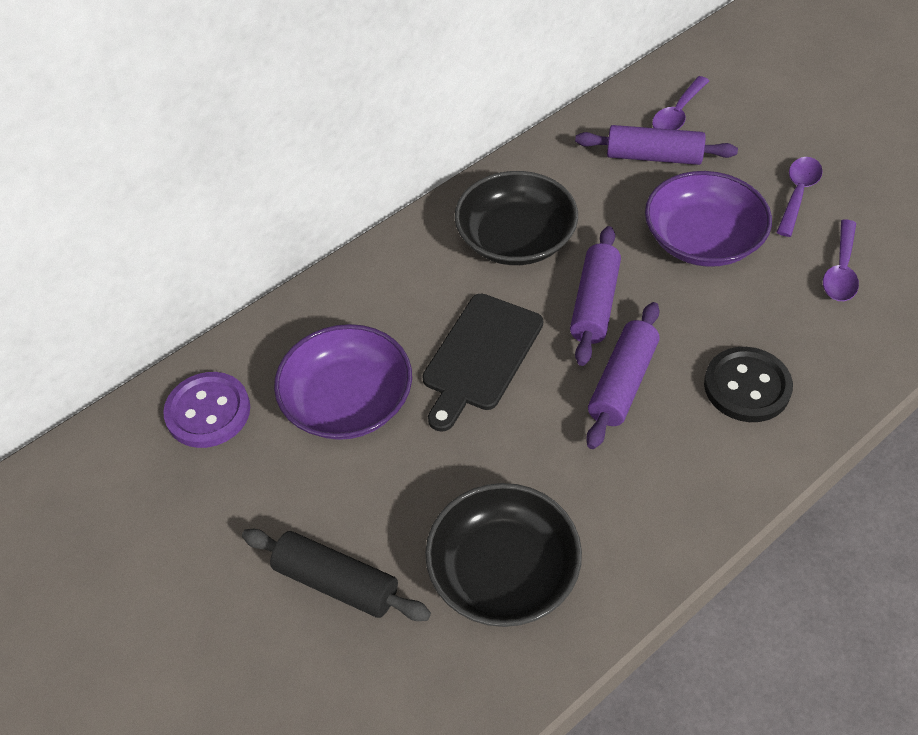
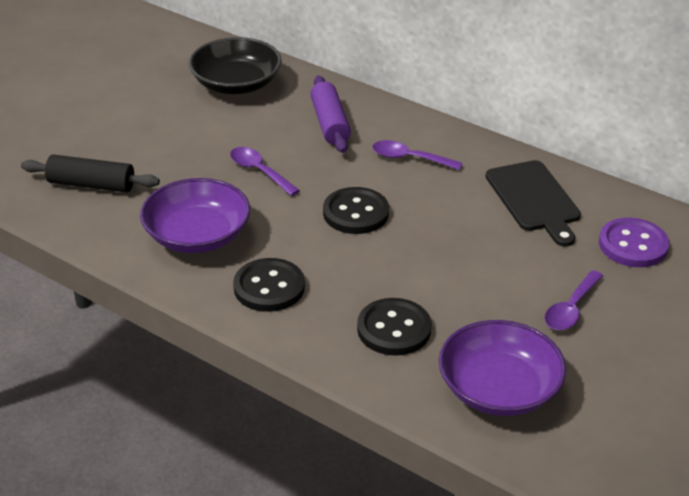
black bowl: [425,483,582,627] [454,171,578,265] = 2 -> [189,37,282,94] = 1
black button: [704,347,793,422] = 1 -> [233,258,305,312] [323,187,389,234] [357,298,432,356] = 3
purple rolling pin: [570,226,621,366] [575,125,738,165] [586,302,660,449] = 3 -> [310,76,351,153] = 1

